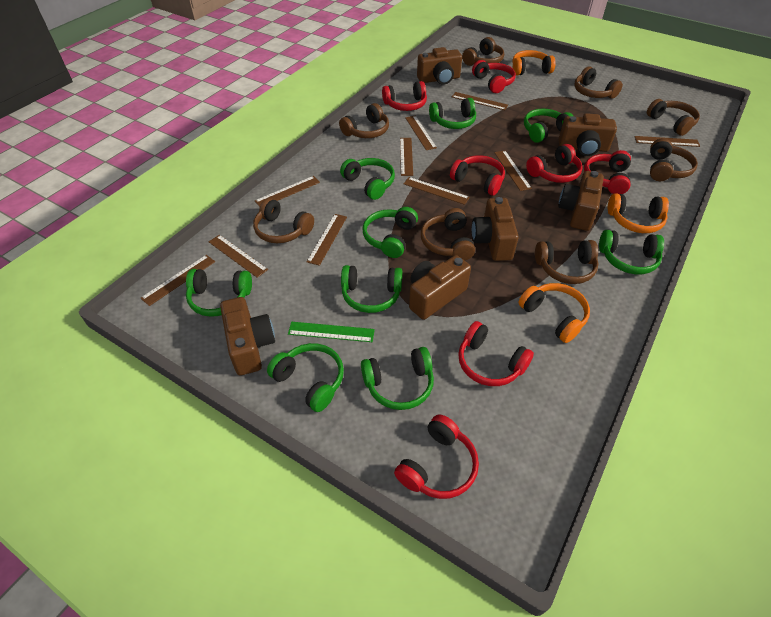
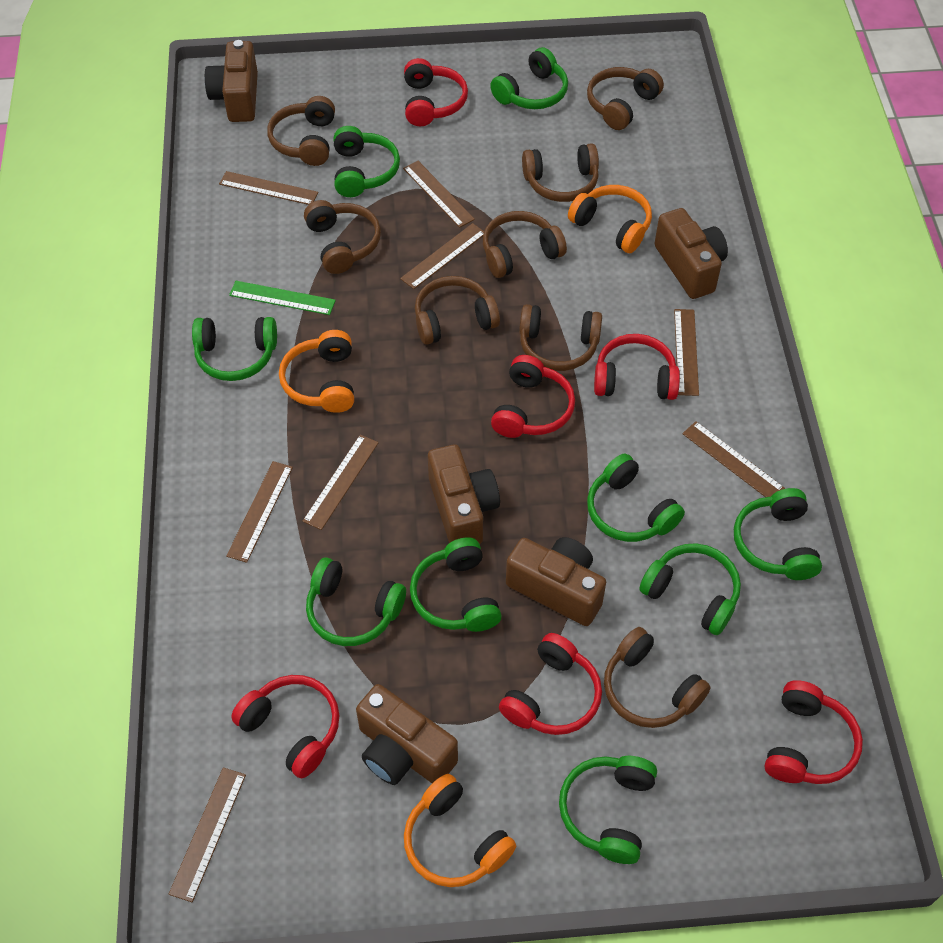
brown camera: [220,297,275,376] [409,255,471,320] [417,47,462,85] [472,197,519,261] [558,113,617,156] [558,171,604,231] = 6 -> [205,40,258,122] [356,684,458,785] [428,444,500,544] [506,537,606,626] [655,208,728,299] = 5
brown ruler: [141,255,215,306] [209,235,268,278] [255,176,320,207] [307,214,347,266] [400,138,413,176] [403,177,470,205] [405,116,437,150] [452,92,508,110] [494,150,532,191] [635,136,700,147] = 10 -> [169,767,246,902] [219,171,318,205] [226,461,293,563] [303,435,379,530] [400,223,484,289] [403,161,475,228] [674,309,699,396] [682,421,785,497] = 8
red headphones: [382,81,427,111] [394,414,479,499] [450,155,505,196] [458,321,534,386] [472,60,516,93] [526,144,583,183] [584,150,631,194] = 7 -> [231,675,339,778] [404,58,468,126] [491,355,575,438] [499,633,602,735] [594,334,680,400] [765,680,863,784] = 6

